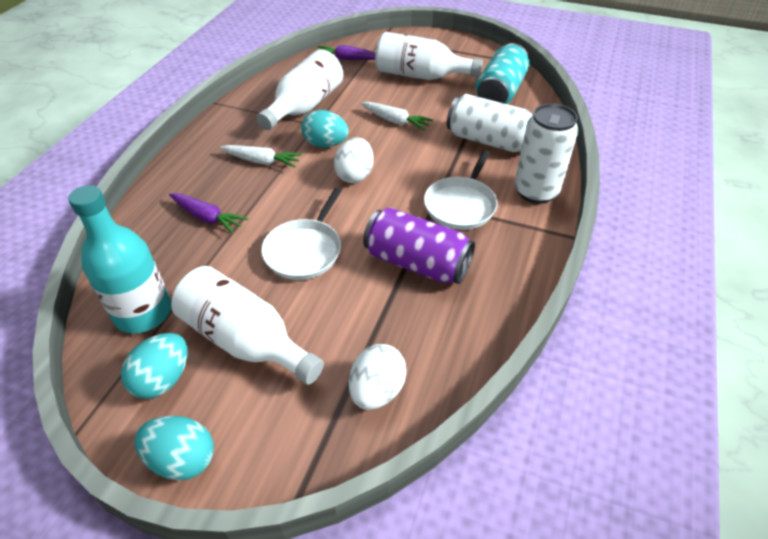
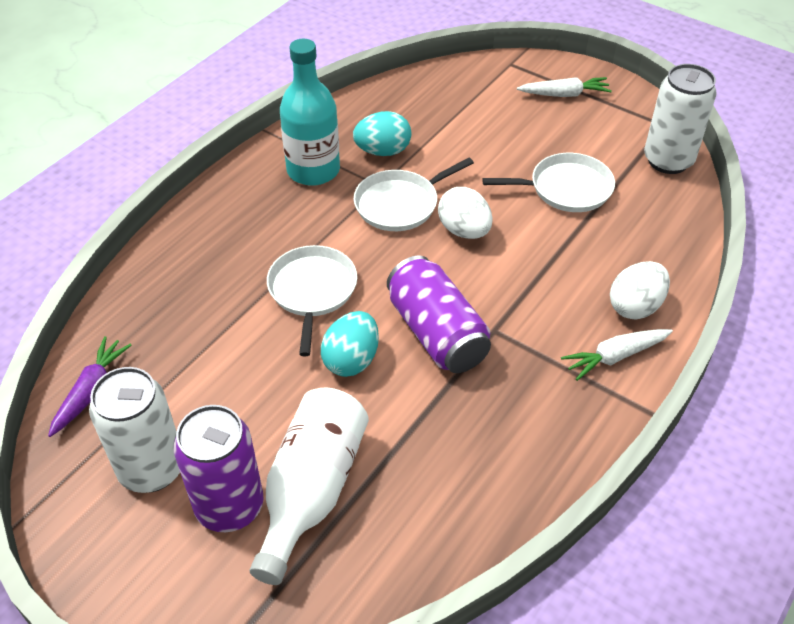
purple can: [363,207,475,285] = 1 -> [174,405,264,532] [387,256,491,373] = 2
purple carrot: [169,193,248,234] [315,45,376,60] = 2 -> [48,336,132,437] = 1
turquoise can: [475,43,529,104] = 1 -> none = 0
turquoise egg: [121,333,188,399] [135,416,214,481] [301,110,349,148] = 3 -> [321,311,379,377] [353,111,411,156] = 2
white bottle: [171,266,324,385] [256,49,343,130] [375,32,483,80] = 3 -> [250,388,369,585] = 1
white pan: [261,188,342,280] [424,150,498,230] = 2 -> [267,245,357,356] [354,158,474,231] [482,153,615,212] = 3

